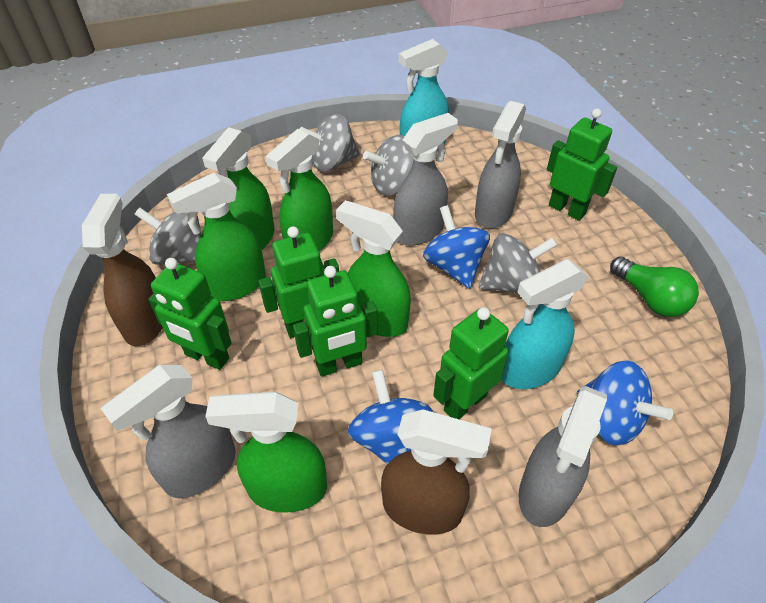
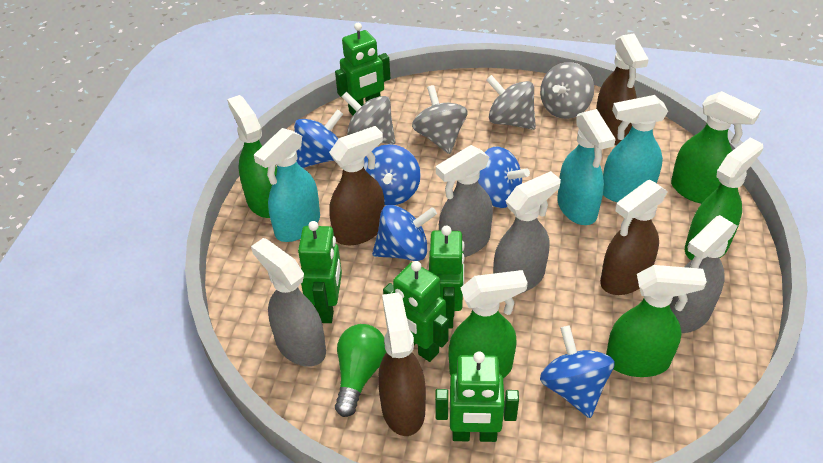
blue spinning top: [348,370,433,464] [423,205,490,289] [577,360,673,446] = 3 -> [294,109,343,168] [364,144,421,205] [372,205,437,261] [478,147,530,208] [540,325,615,418] = 5
brown spray bottle: [82,194,163,346] [381,409,491,535] = 2 -> [329,126,385,245] [378,292,426,436] [596,34,649,145] [600,180,668,295] = 4
turquoise spray bottle: [399,39,449,151] [501,259,589,389] = 2 -> [254,128,320,242] [557,109,616,225] [603,95,668,202] = 3

